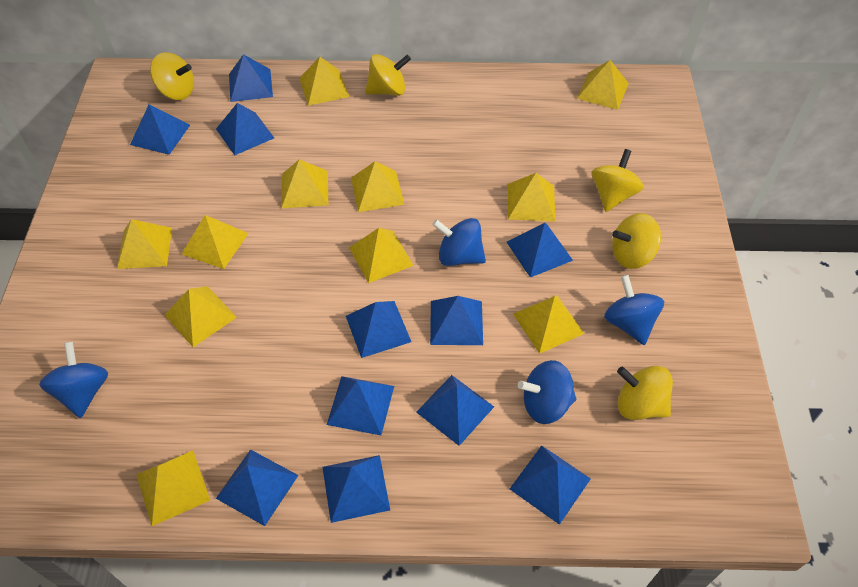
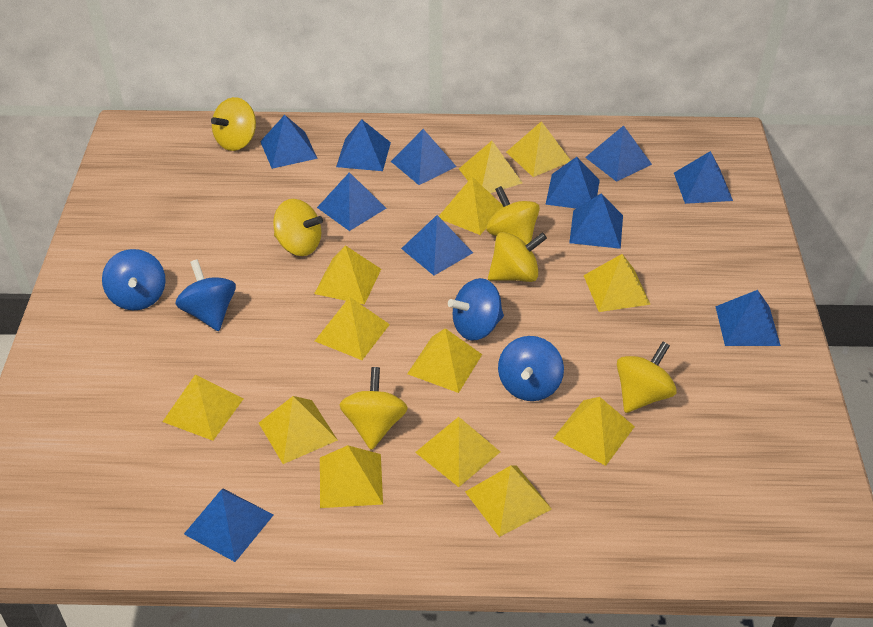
yellow pyramid: [117,219,172,269] [136,451,210,526] [165,286,237,347] [182,215,249,269] [281,159,328,208] [299,57,349,106] [349,228,414,283] [351,161,404,212] [508,173,556,222] [513,295,584,354] [577,60,629,110] = 11 -> [162,374,244,441] [259,396,338,464] [314,245,381,305] [315,297,390,360] [320,445,383,508] [407,328,482,393] [415,417,500,487] [439,177,503,235] [459,141,522,193] [465,465,552,537] [506,121,571,177] [554,397,635,466] [583,254,651,312] = 13
yellow spinning top: [150,52,194,100] [365,54,411,96] [592,149,644,212] [612,213,661,269] [617,366,673,420] = 5 -> [211,97,256,151] [273,199,323,256] [340,367,408,450] [486,186,540,245] [488,232,547,282] [617,341,677,413] = 6

